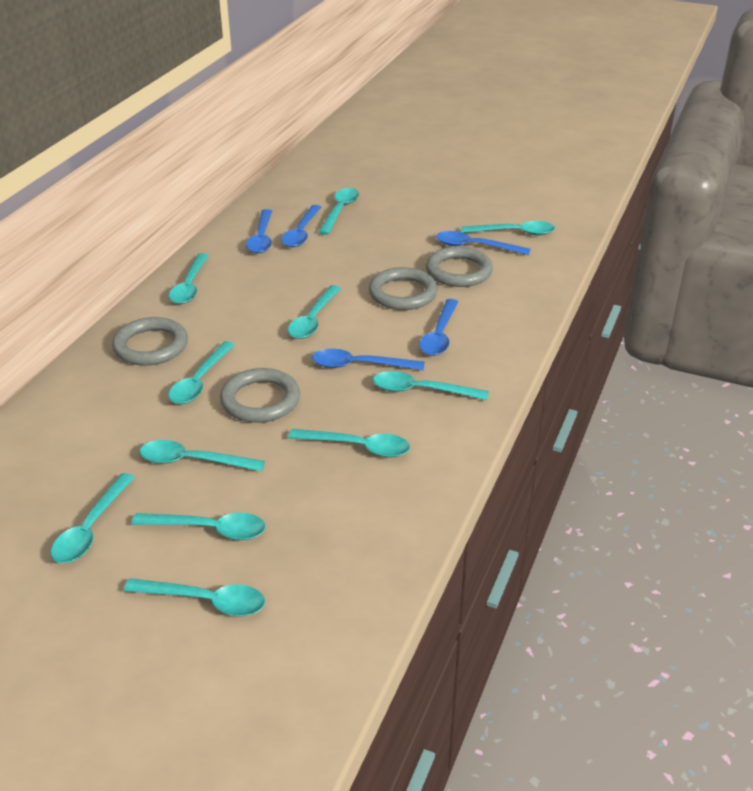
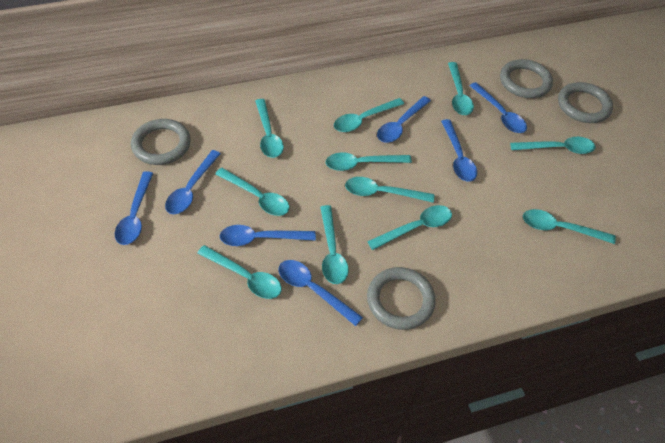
blue spoon: [246,209,272,253] [281,205,321,247] [312,349,424,370] [419,299,458,356] [436,231,530,255] = 5 -> [115,171,153,245] [165,150,221,214] [220,225,316,246] [279,260,363,326] [377,96,431,143] [441,119,477,182] [470,82,527,133] = 7

